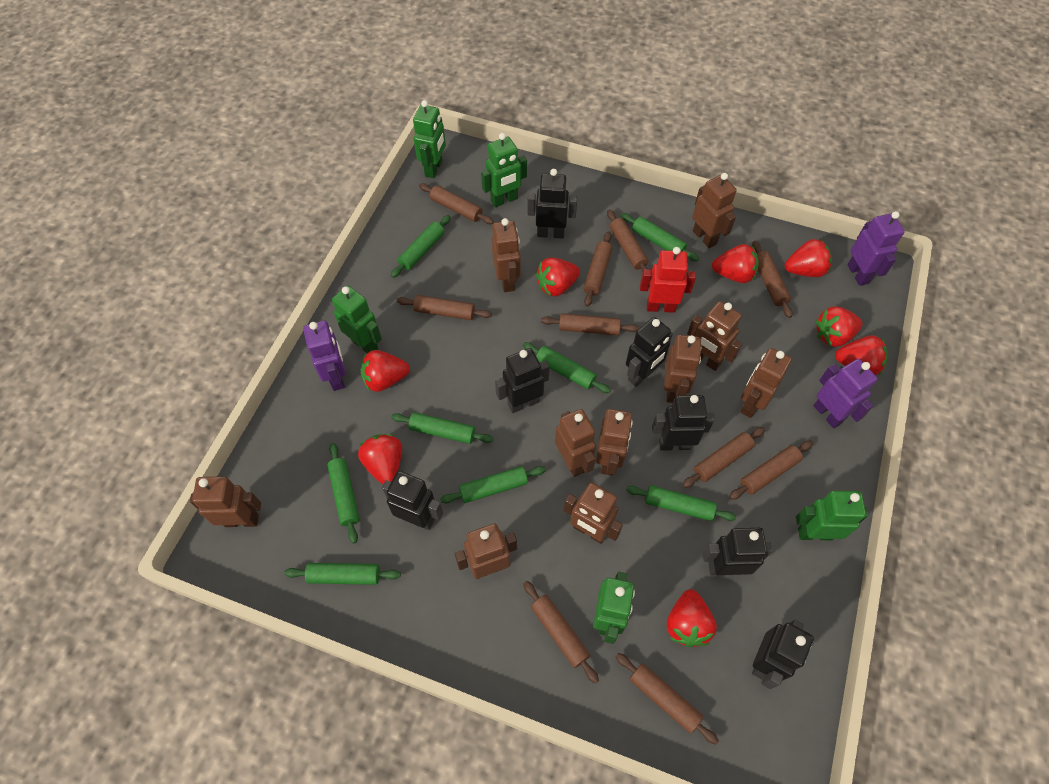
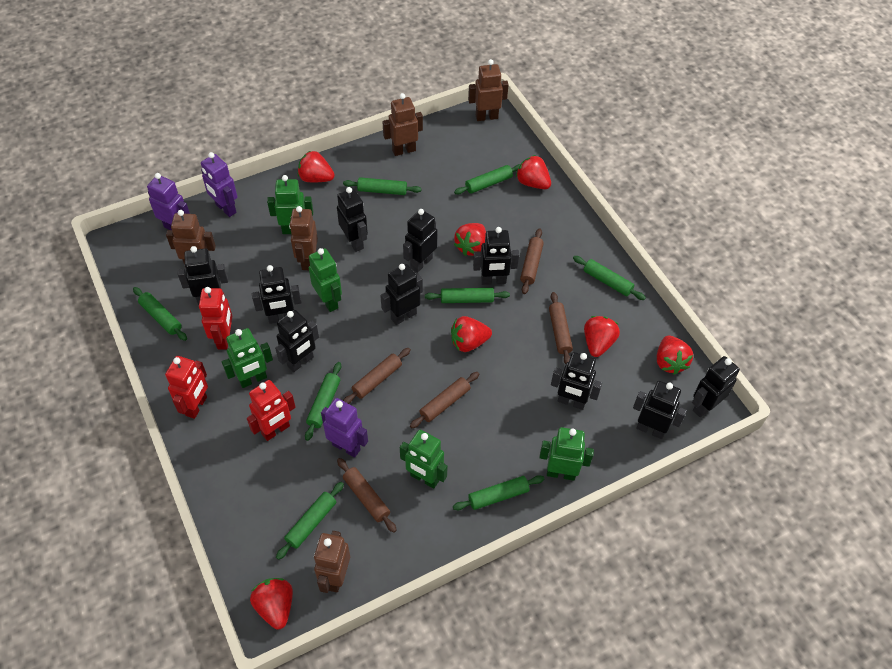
black robot: [382,471,443,530] [495,348,549,413] [528,169,577,238] [626,317,673,387] [652,395,715,451] [703,528,773,575] [752,620,814,689] = 7 -> [178,246,228,305] [252,265,302,324] [275,310,319,372] [337,187,368,252] [380,264,423,325] [403,209,437,273] [473,227,519,285] [551,352,602,410] [633,381,687,439] [692,356,740,417] = 10
brown robot: [190,476,261,527] [455,524,517,579] [492,218,521,292] [555,409,596,477] [564,482,623,544] [596,409,633,476] [664,335,701,403] [687,301,742,371] [692,173,737,248] [741,348,792,418] = 10 -> [166,210,216,268] [289,206,318,270] [314,531,350,593] [382,93,423,156] [468,59,509,121] = 5
brown rolling pin: [397,295,492,320] [419,183,494,224] [523,581,599,684] [541,313,639,335] [584,231,612,307] [607,209,649,272] [615,653,719,745] [682,427,765,488] [729,440,813,500] [752,241,793,318] = 10 -> [337,458,397,533] [343,348,411,404] [410,372,479,428] [520,228,544,294] [549,292,573,364] = 5
red robot: [640,247,696,313] = 1 -> [165,356,208,419] [199,287,232,350] [247,380,296,441] = 3
red strawberry: [358,434,402,485] [360,350,410,392] [536,258,580,296] [667,589,717,647] [712,244,759,283] [785,239,832,277] [816,306,863,347] [835,335,888,376] = 8 -> [250,578,293,629] [298,150,335,182] [451,316,492,352] [454,223,486,256] [516,155,551,189] [584,316,620,357] [657,335,693,375] = 7

